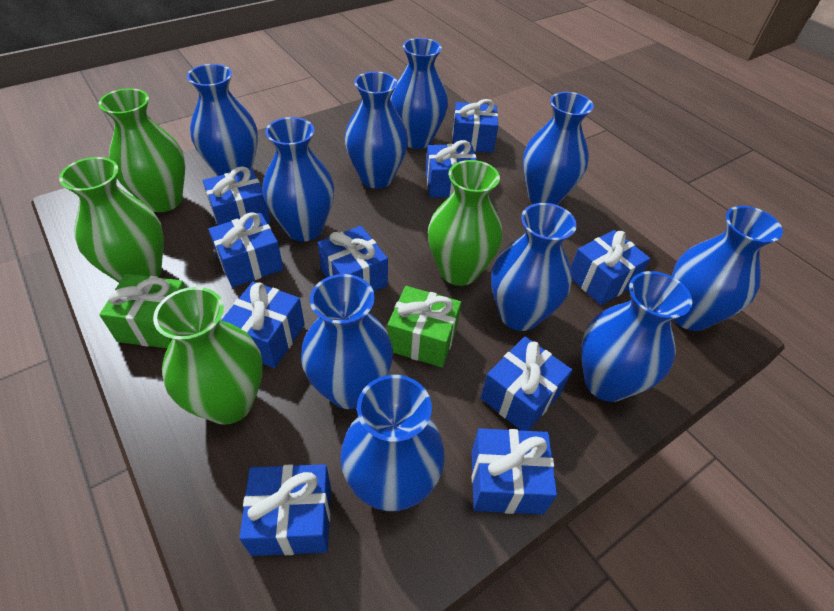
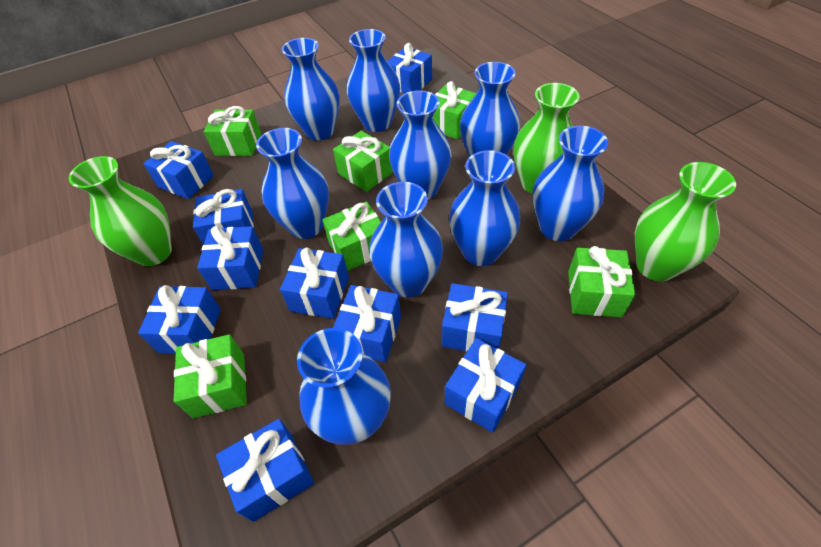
blue vase: [187,64,258,176] [263,117,335,241] [301,274,393,409] [340,375,445,511] [345,71,408,188] [390,38,448,149] [491,203,577,331] [523,92,594,205] [581,271,692,402] [672,206,783,331] = 10 -> [256,128,329,239] [282,38,340,140] [297,328,391,445] [346,29,400,132] [369,182,443,298] [389,90,452,200] [449,150,520,266] [460,62,520,157] [533,126,608,241] = 9
green gift: [99,274,186,348] [387,286,461,367] = 2 -> [174,334,247,418] [204,106,261,156] [322,201,381,271] [333,131,393,192] [433,81,477,139] [568,246,635,318] = 6
green vase: [59,157,164,283] [98,88,185,212] [153,287,263,425] [428,160,502,286] = 4 -> [69,156,172,266] [513,83,579,194] [635,162,736,281] = 3

